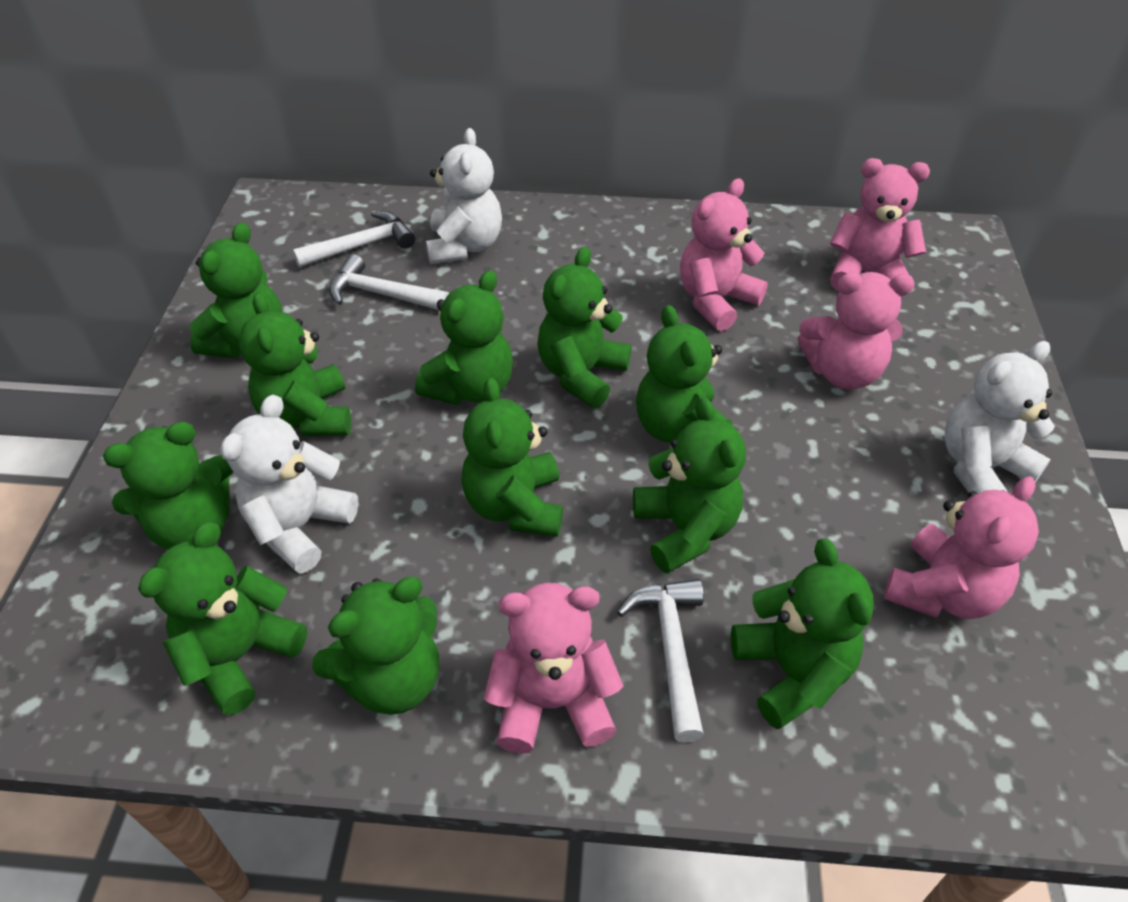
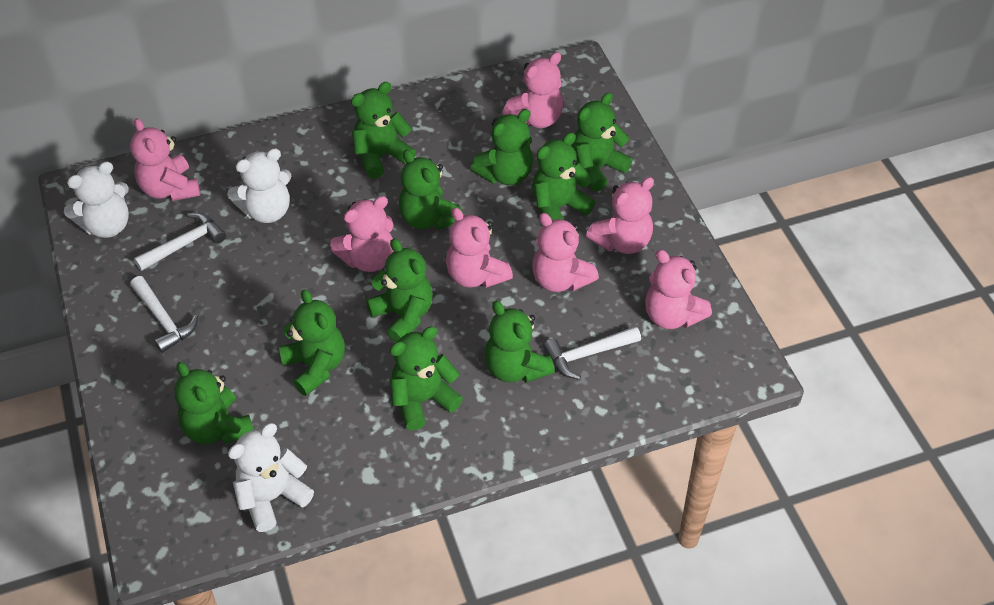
green teddy bear: [103,422,233,550] [138,522,307,715] [189,223,282,358] [239,293,351,436] [312,577,439,715] [415,270,513,405] [461,378,563,537] [537,247,631,408] [633,397,746,573] [636,305,733,443] [731,539,874,729] = 11 -> [174,362,254,444] [279,289,345,396] [351,82,416,179] [366,238,433,342] [390,326,463,431] [399,150,463,230] [470,109,533,185] [485,301,555,383] [532,132,595,220] [571,93,632,192] = 10
pink teddy bear: [484,583,624,754] [680,178,768,331] [798,272,915,390] [830,158,930,297] [884,476,1039,619] = 5 -> [130,118,200,201] [330,196,394,272] [446,207,513,288] [502,52,563,128] [532,213,599,292] [586,177,654,254] [645,250,712,329] = 7

